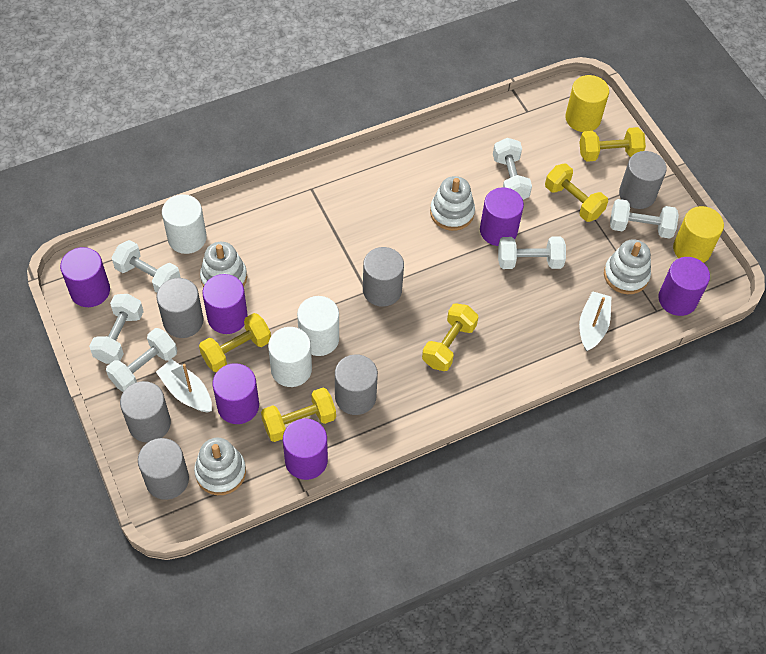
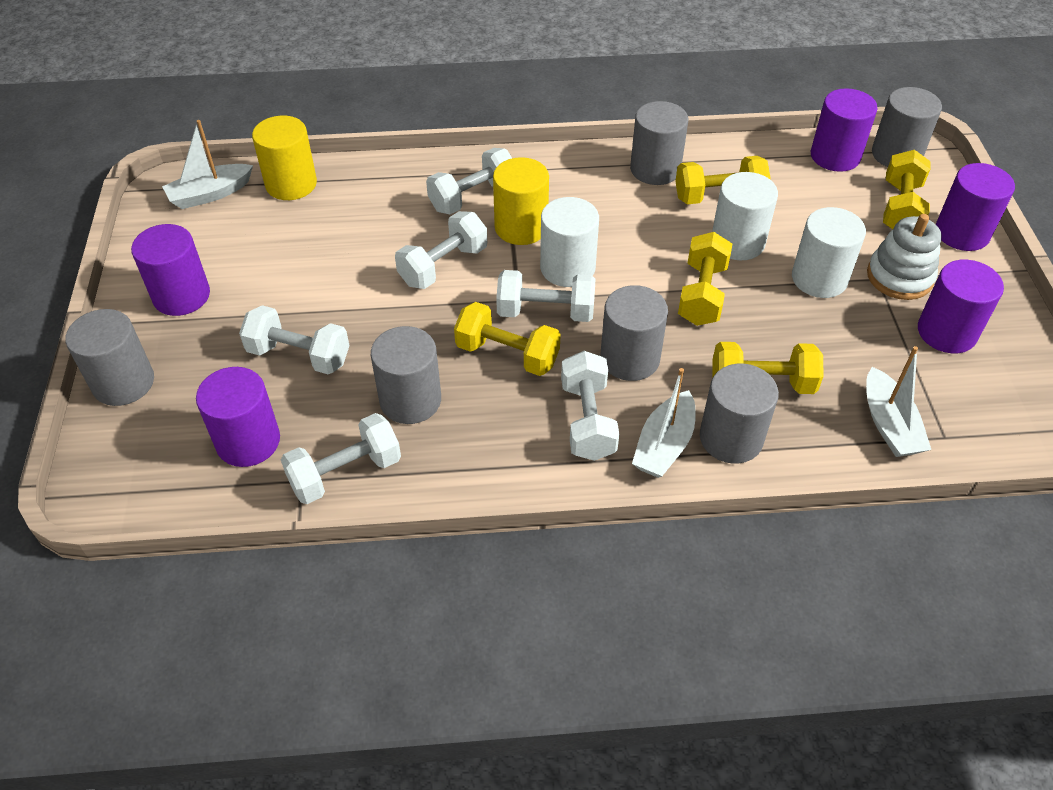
purple cylinder: [60,247,110,307] [202,274,248,334] [213,363,259,424] [283,419,328,480] [480,187,524,246] [658,257,710,316] = 6 -> [131,224,210,316] [196,367,280,467] [811,88,878,172] [918,260,1004,353] [936,163,1015,251] = 5
white boat: [156,359,212,413] [579,291,611,351] = 2 -> [162,120,253,209] [632,368,696,478] [866,346,931,457] = 3
white stacking toy: [194,438,246,495] [200,242,247,287] [430,176,475,231] [604,239,651,294] = 4 -> [867,214,942,300] = 1

